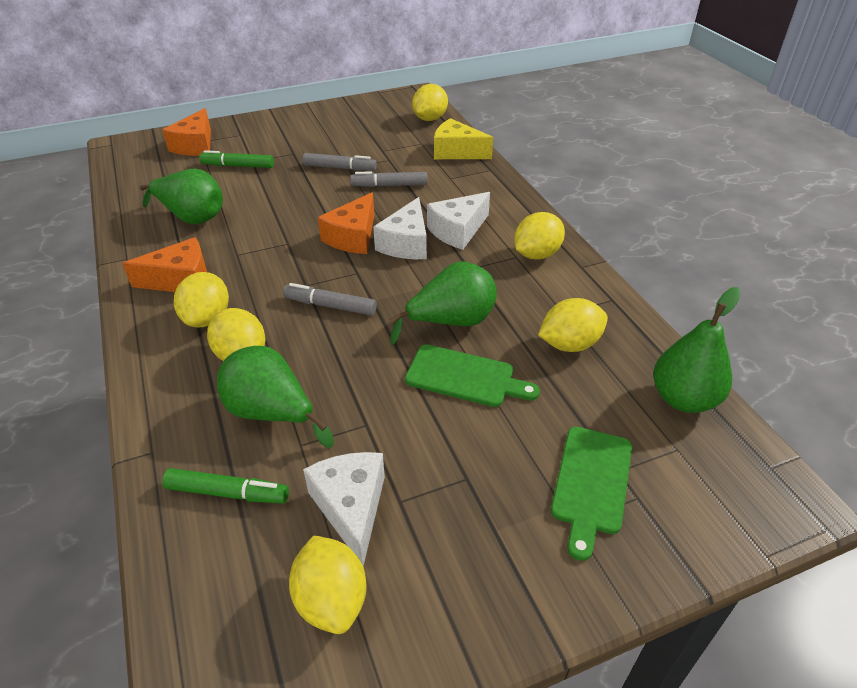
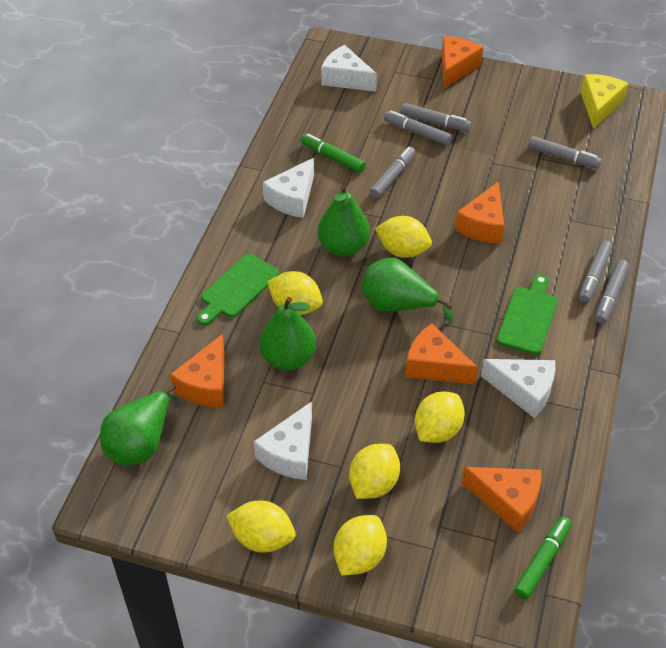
grey marker: [283,283,377,315] [303,153,377,171] [350,171,428,187] = 3 -> [369,147,416,199] [384,111,452,145] [401,103,471,131] [528,136,602,169] [579,240,613,303] [595,260,629,324] = 6
orange cheese: [122,237,207,292] [162,108,211,156] [318,192,374,254] = 3 -> [170,334,225,407] [405,324,478,385] [442,36,483,88] [455,181,504,244] [462,467,542,533] = 5
white cheese: [303,452,385,566] [373,197,427,259] [427,192,490,250] = 3 -> [254,401,312,480] [263,158,314,218] [321,45,377,92] [481,359,555,418] = 4

